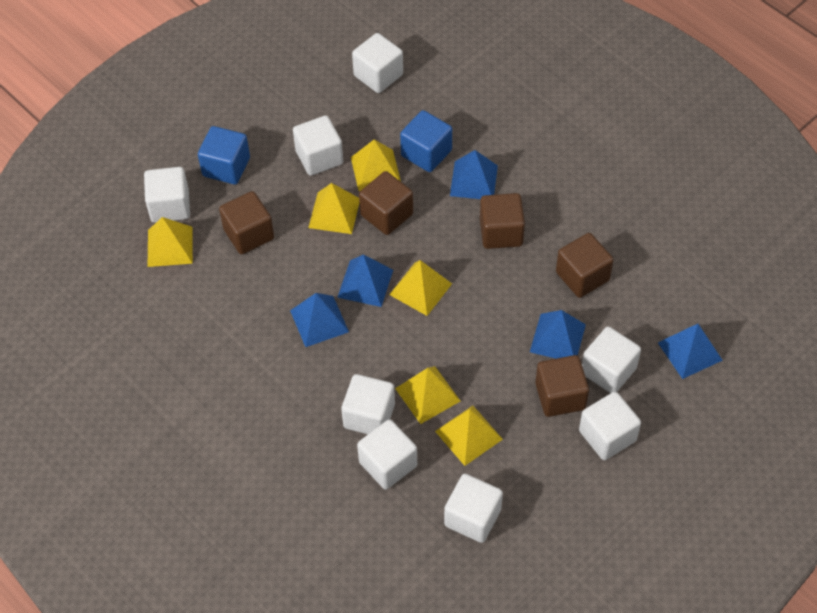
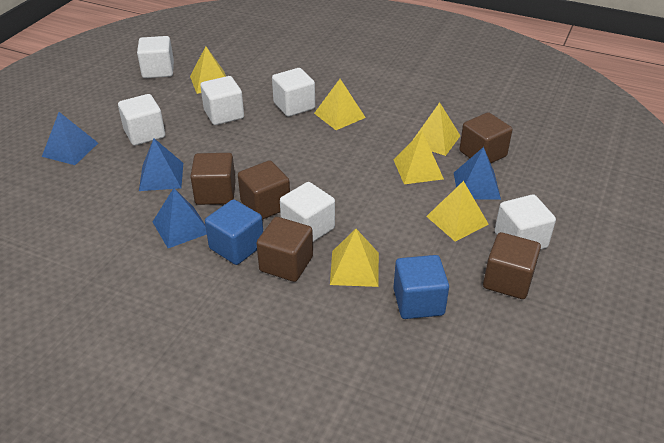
blue pyramid: [290,293,349,347] [337,254,393,307] [450,150,498,199] [530,310,586,359] [658,324,723,379] = 5 -> [42,112,98,165] [139,138,183,191] [153,188,207,248] [454,147,501,200] = 4
white cube: [144,167,190,223] [293,115,344,176] [341,374,395,434] [352,33,403,93] [357,419,417,490] [444,474,503,543] [579,392,641,460] [582,326,641,393] = 8 -> [118,94,165,146] [137,36,174,78] [200,76,244,125] [272,68,315,117] [280,182,335,242] [495,194,556,250] = 6

